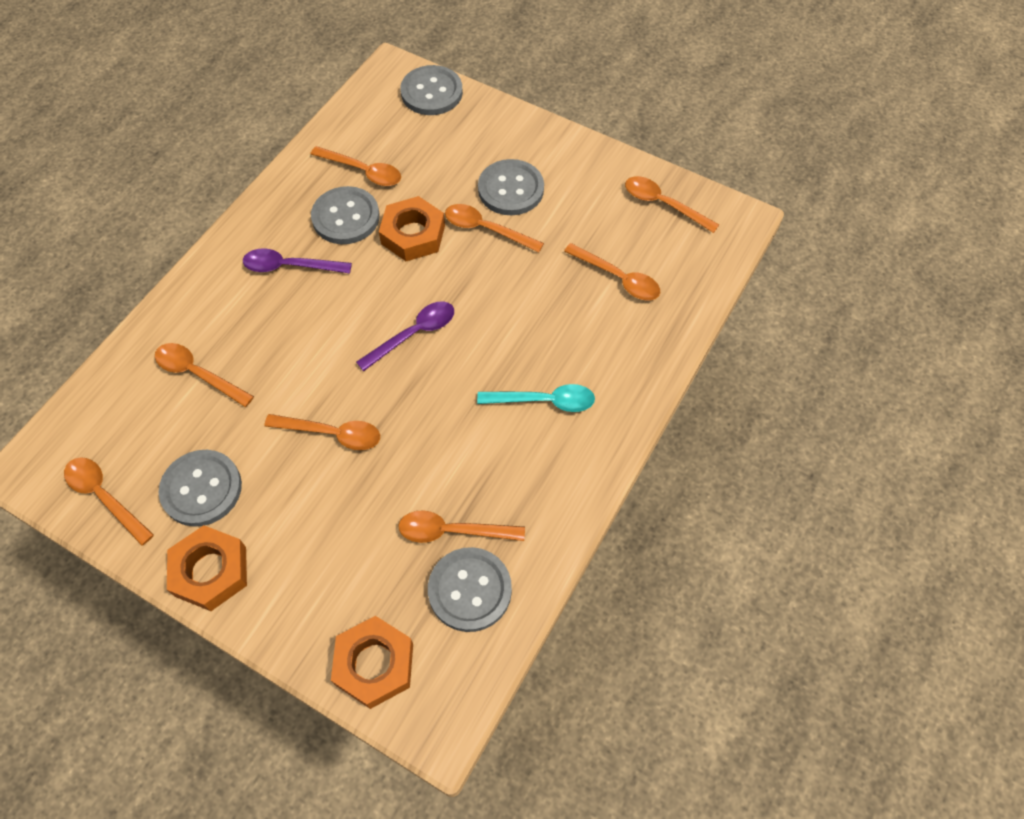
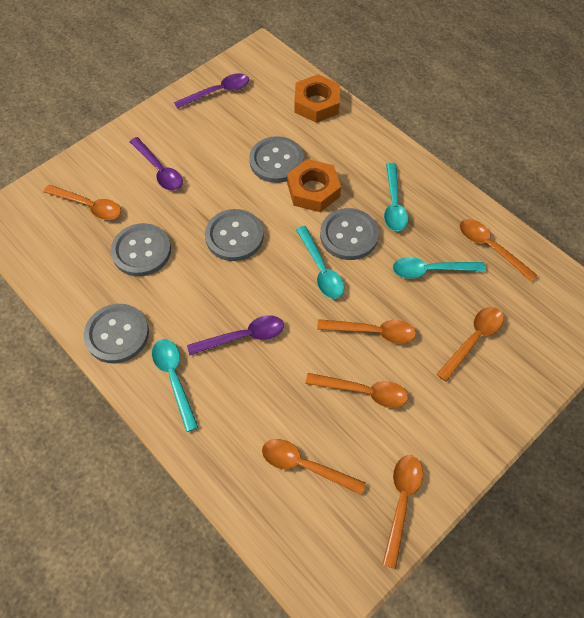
orange nut: [167,525,247,611] [331,616,413,709] [379,196,445,261] = 3 -> [287,159,341,212] [294,74,340,123] = 2
orange spoon: [64,457,154,546] [155,343,254,407] [264,414,380,450] [311,146,401,186] [398,510,525,543] [445,204,544,253] [564,243,660,300] [625,176,719,233] = 8 -> [43,185,121,220] [262,439,366,495] [305,373,408,408] [317,319,416,344] [382,455,423,569] [436,307,504,382] [460,219,537,282] = 7
purple spoon: [243,248,352,274] [356,302,454,371] = 2 -> [130,137,183,191] [174,73,249,109] [187,315,284,355] = 3
turquoise spoon: [477,384,595,412] = 1 -> [152,339,198,432] [296,226,344,299] [384,163,408,231] [393,257,485,279] = 4

